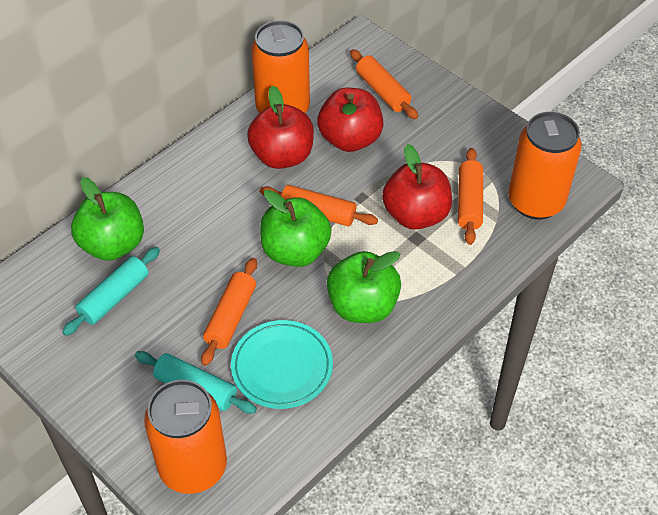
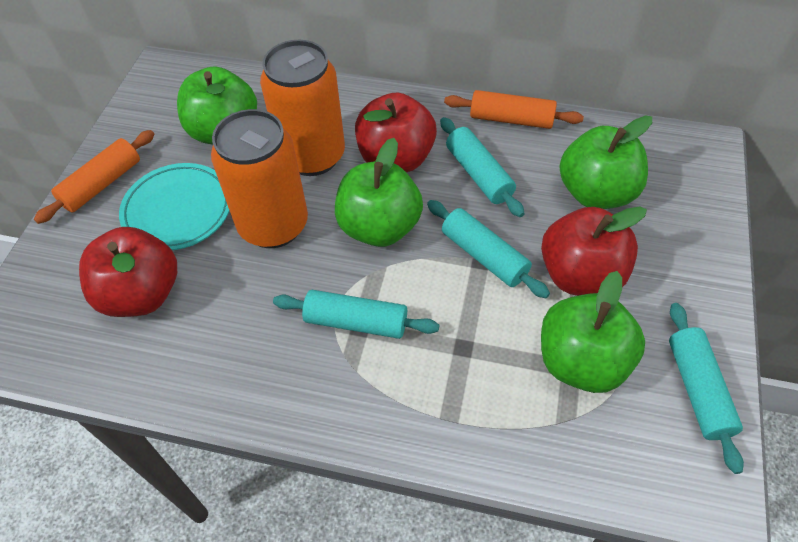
green apple: [71,177,144,261] [260,190,331,267] [327,251,401,323] = 3 -> [177,66,257,144] [335,138,423,247] [541,271,645,393] [559,115,652,209] = 4
orange can: [144,380,227,494] [251,20,310,113] [508,112,582,220] = 3 -> [211,109,308,248] [260,40,345,176] = 2
orange rolling pin: [201,258,257,366] [260,185,378,226] [350,49,418,119] [458,148,483,245] = 4 -> [34,130,154,224] [444,90,584,129] = 2
turquoise rolling pin: [62,247,160,336] [135,351,257,414] = 2 -> [273,290,439,339] [427,200,550,298] [440,117,525,217] [669,303,744,474] = 4

